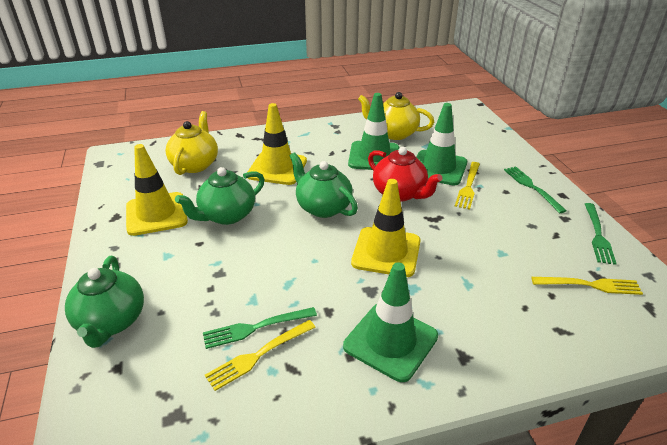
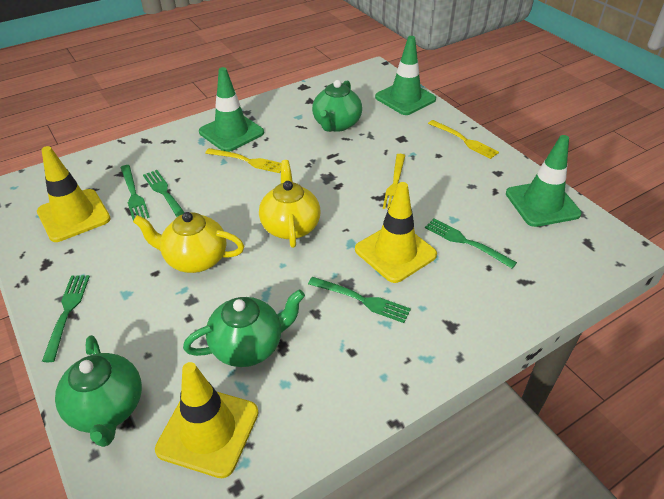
green fork: [203,307,317,349] [504,166,567,213] [585,203,617,265] = 3 -> [42,275,90,362] [120,165,150,220] [143,170,185,217] [308,277,411,323] [425,219,517,269] = 5
red teapot: [368,147,443,202] = 1 -> none = 0

